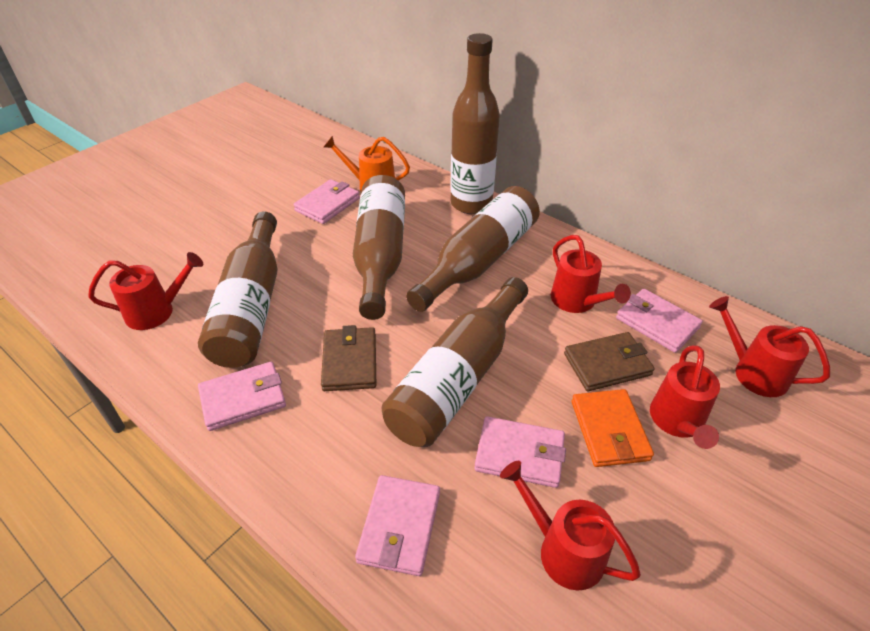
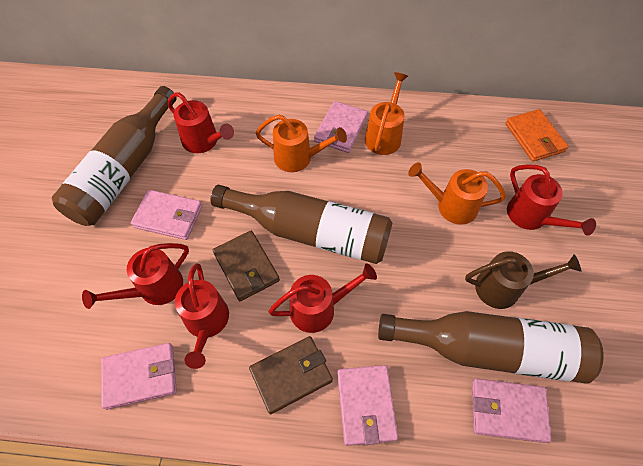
brown bottle: [198,211,277,368] [353,175,405,320] [381,277,528,447] [406,186,540,312] [450,33,500,214] = 5 -> [52,86,177,226] [211,185,392,264] [378,311,604,384] = 3
brown watering can: none = 0 -> [465,251,582,309] = 1
orange watering can: [324,136,410,191] = 1 -> [256,115,347,172] [365,72,408,155] [408,162,506,225] = 3

